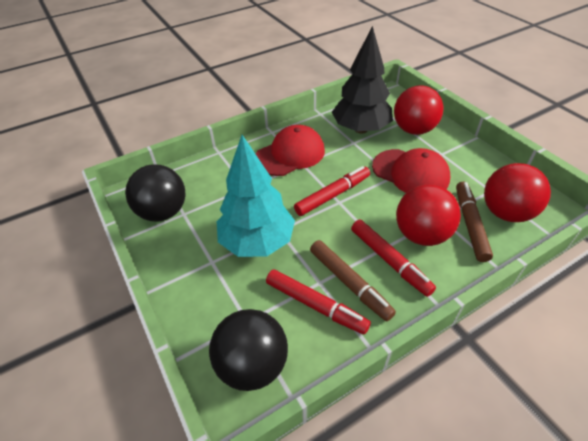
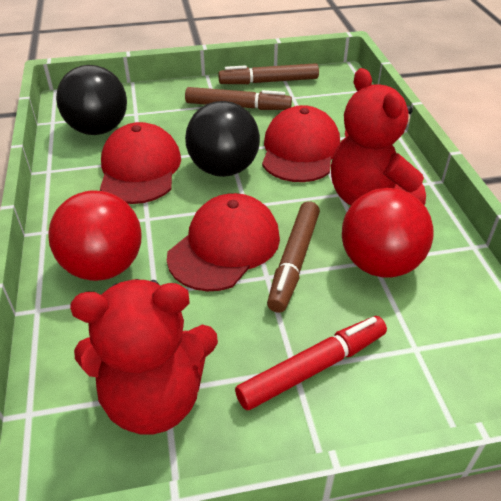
black tree: [332,26,393,134] = 1 -> none = 0
brown marker: [310,240,396,321] [456,181,493,262] = 2 -> [185,87,292,110] [218,63,319,84] [267,201,320,313] = 3
red ball: [394,85,444,135] [396,184,461,246] [484,163,551,222] = 3 -> [48,190,142,281] [342,188,433,277] = 2
red cap: [256,125,325,176] [372,148,450,193] = 2 -> [100,122,181,204] [167,193,280,291] [262,105,340,182] = 3
red marker: [266,269,371,334] [294,166,370,216] [351,220,436,297] = 3 -> [235,316,387,410] = 1
red teddy bear: none = 0 -> [70,279,218,435] [331,68,426,206] = 2
turquoise tree: [217,135,295,257] = 1 -> none = 0

